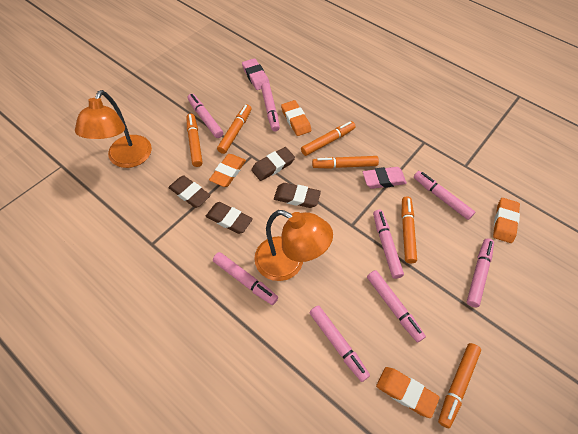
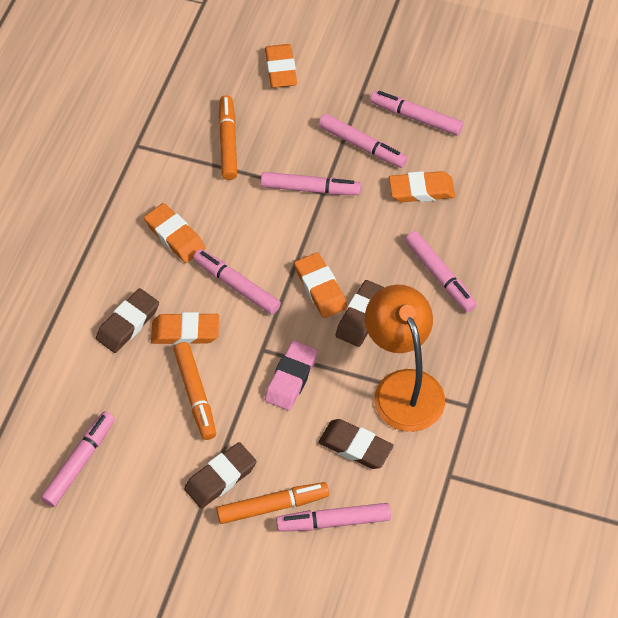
orange eraser: [209,154,246,187] [281,100,311,136] [376,367,440,418] [493,198,520,243] = 4 -> [144,203,205,263] [151,312,219,345] [265,44,297,88] [294,252,347,318] [389,171,455,202] = 5
orange lamp: [75,90,152,168] [254,210,333,281] = 2 -> [365,285,445,432] = 1
orange marker: [187,114,203,167] [217,104,252,154] [301,121,356,156] [312,156,379,169] [401,196,417,264] [438,343,481,428] = 6 -> [174,342,216,440] [216,482,329,524] [219,95,237,180] = 3
pink eraser: [242,58,270,90] [363,167,407,189] = 2 -> [265,341,318,411] = 1
pink marker: [188,94,223,138] [213,252,278,305] [261,83,280,131] [309,305,370,382] [367,270,426,343] [373,210,404,279] [414,171,475,220] [467,239,494,307] = 8 -> [41,411,115,507] [193,249,281,315] [261,172,361,195] [276,503,391,532] [319,114,407,168] [370,90,463,136] [405,231,477,312] = 7

